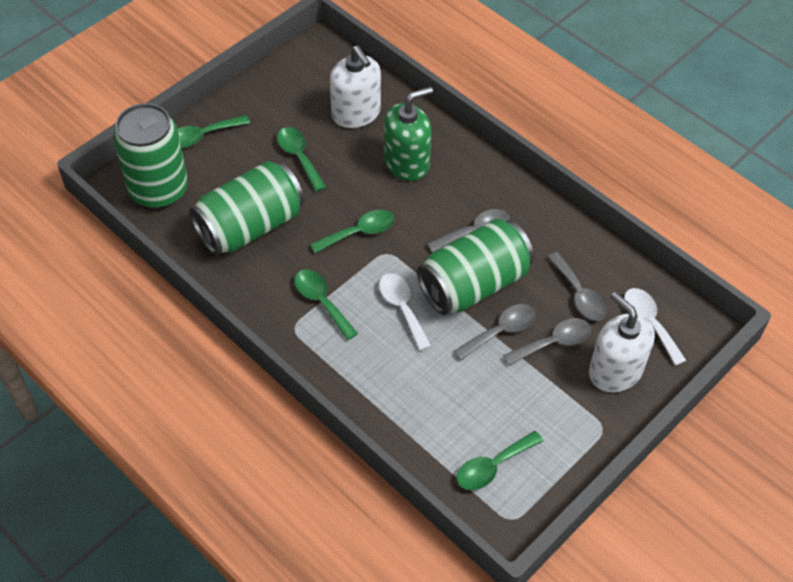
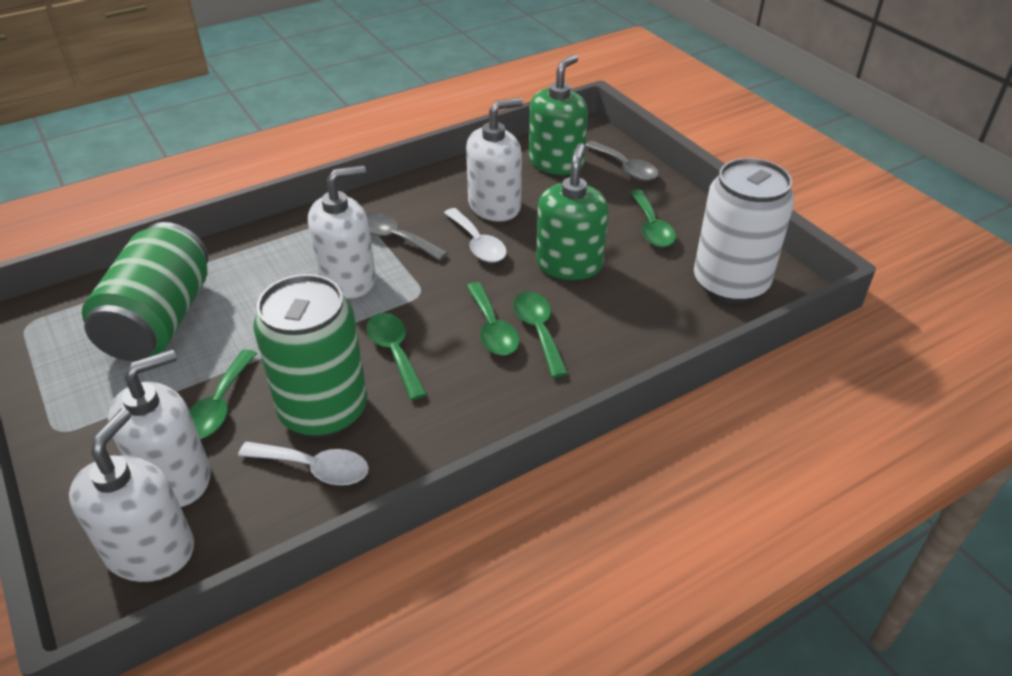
green can: [113,103,188,209] [189,161,304,255] [417,219,534,315] = 3 -> [82,222,208,361] [253,274,367,438] = 2
green soap dispenser: [384,86,433,181] = 1 -> [529,55,588,175] [536,143,608,280] = 2
grey spoon: [427,209,510,253] [454,304,536,361] [503,318,591,366] [547,252,607,321] = 4 -> [366,213,448,260] [586,141,659,181] = 2
white can: none = 0 -> [694,158,794,303] = 1
white soap dispenser: [330,46,381,128] [589,292,655,392] = 2 -> [69,409,194,582] [108,349,211,507] [308,165,376,299] [466,98,523,221] = 4

